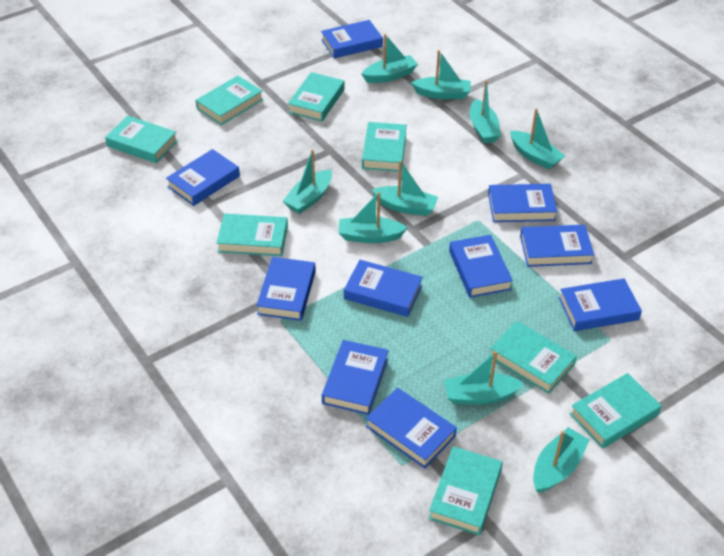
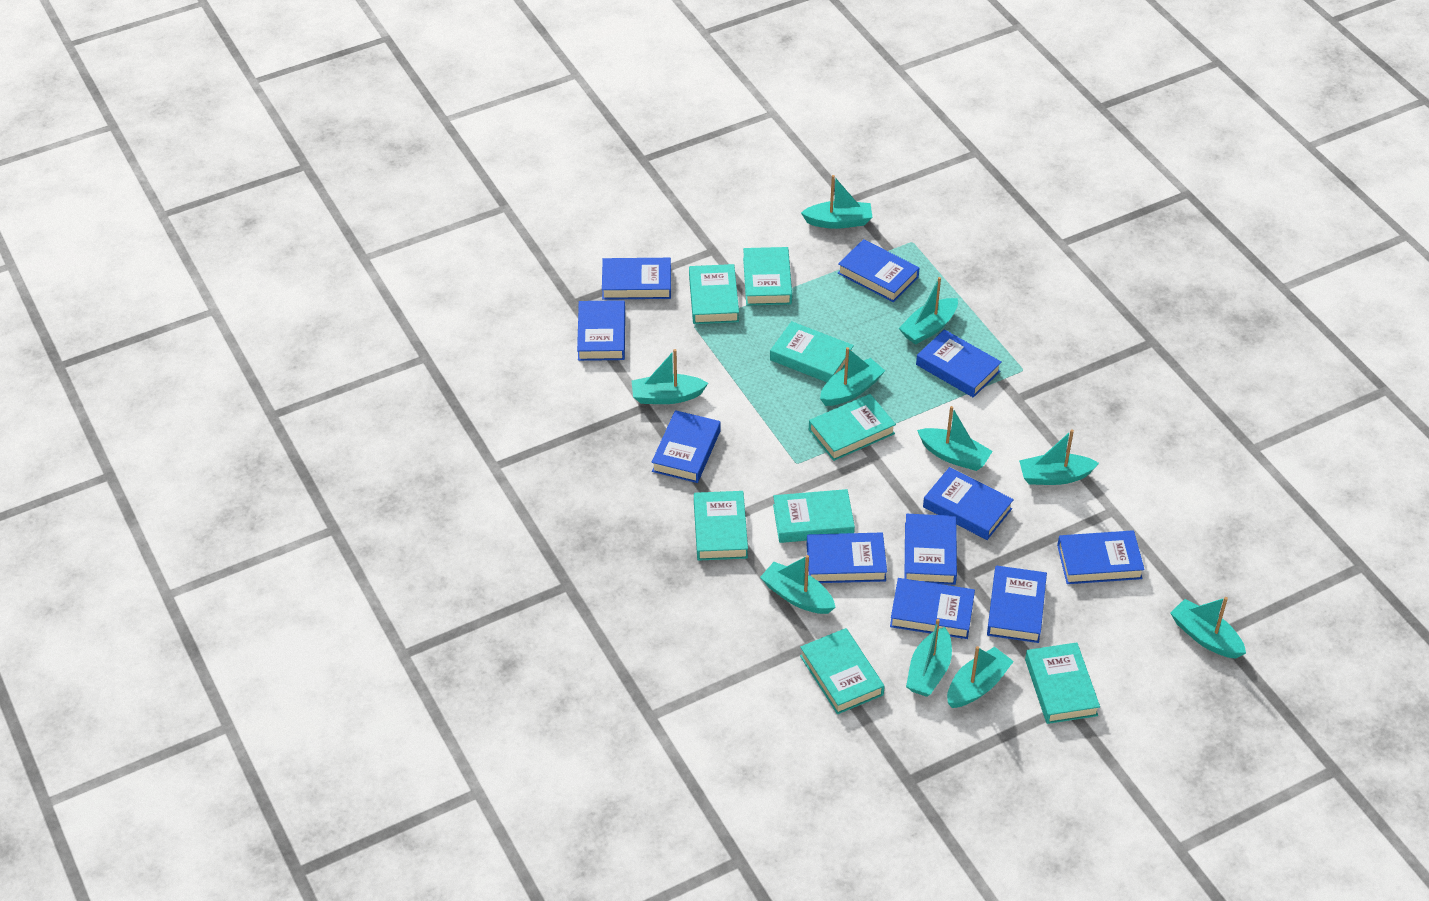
blue book: [166,149,240,206] [256,257,316,321] [321,20,383,58] [322,340,389,415] [344,260,423,317] [366,388,457,468] [449,235,513,298] [488,184,557,222] [520,225,594,267] [559,278,642,331] = 10 -> [577,300,625,361] [602,258,671,300] [652,410,721,483] [807,533,887,583] [838,239,919,302] [890,578,975,639] [904,514,957,585] [916,329,1002,398] [923,467,1014,540] [987,566,1047,643] [1057,530,1145,584] = 11
turquoise boat: [283,150,332,214] [339,192,408,243] [362,34,418,83] [372,161,438,216] [411,50,471,99] [444,351,524,405] [470,80,501,143] [510,108,565,169] [533,427,589,493] = 9 -> [632,349,708,404] [760,555,836,614] [801,175,873,229] [820,347,885,406] [899,277,958,345] [906,619,952,697] [917,406,993,471] [947,646,1014,708] [1019,429,1099,485] [1170,597,1246,659] = 10

